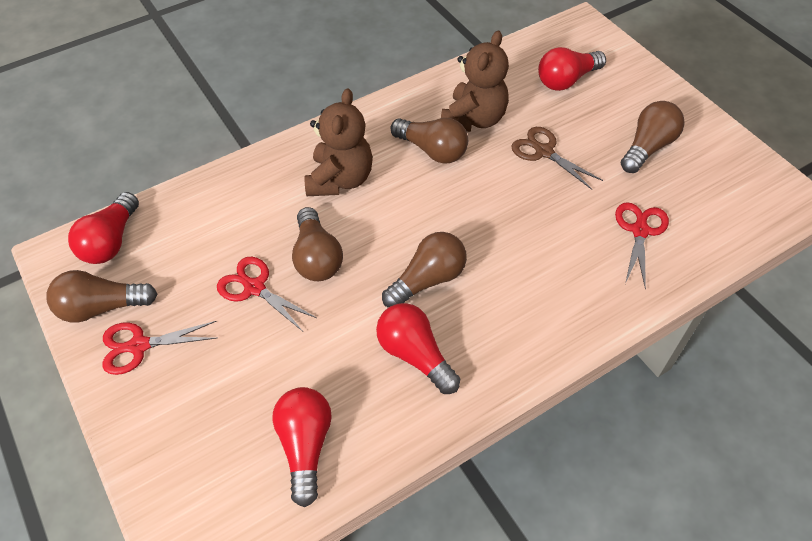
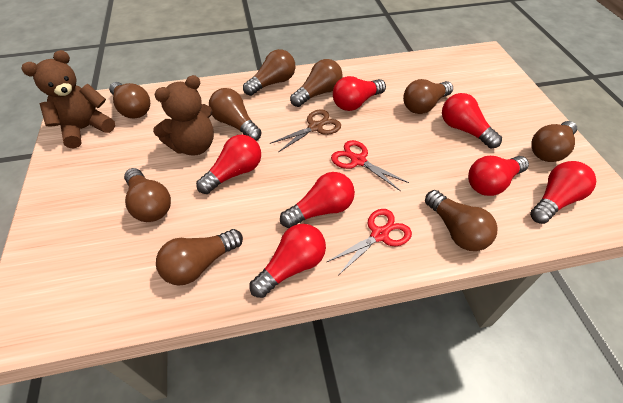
brown light bulb: [46,270,157,322] [292,207,343,281] [382,232,467,308] [391,118,468,164] [621,101,685,173] = 5 -> [109,82,150,118] [124,168,171,222] [156,229,243,286] [209,88,262,141] [243,49,295,96] [290,59,343,107] [403,79,453,114] [425,190,498,251] [531,121,577,162] = 9
red light bulb: [68,192,139,264] [272,387,332,507] [376,303,460,394] [538,47,606,91] = 4 -> [196,135,261,194] [249,224,326,298] [280,172,355,228] [333,76,386,111] [442,93,502,148] [468,156,529,196] [530,161,596,224] = 7
red scissors: [102,321,217,375] [217,257,317,332] [615,202,669,289] = 3 -> [327,209,412,274] [331,140,409,191] = 2

